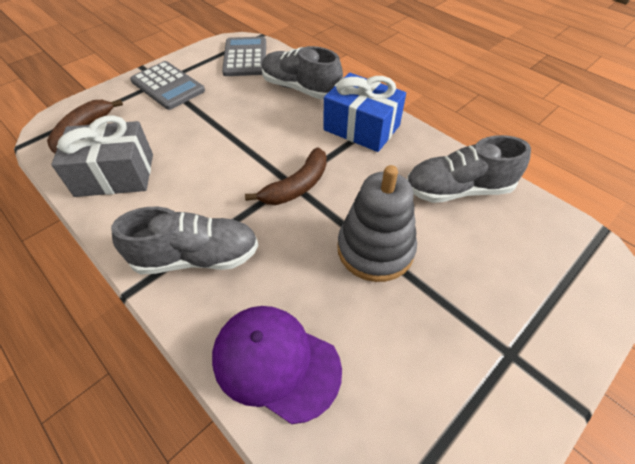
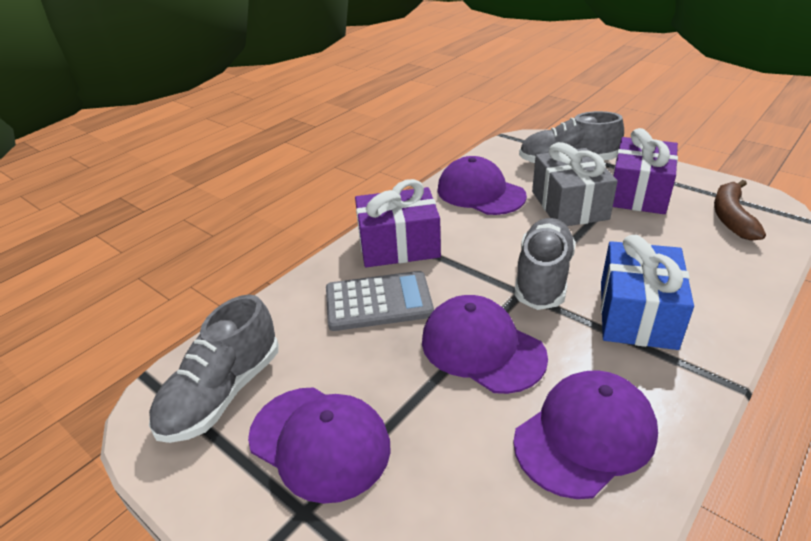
brown banana: [47,99,123,153] [245,147,327,205] = 2 -> [714,180,766,241] = 1
grey calculator: [130,61,205,110] [222,36,266,76] = 2 -> [326,271,434,331] = 1
grey stacking toy: [337,165,417,282] = 1 -> none = 0
purple cap: [212,306,342,424] = 1 -> [248,387,391,504] [422,295,548,394] [437,156,527,215] [513,370,658,499] = 4
purple gift: none = 0 -> [355,179,441,267] [613,128,678,214] = 2

